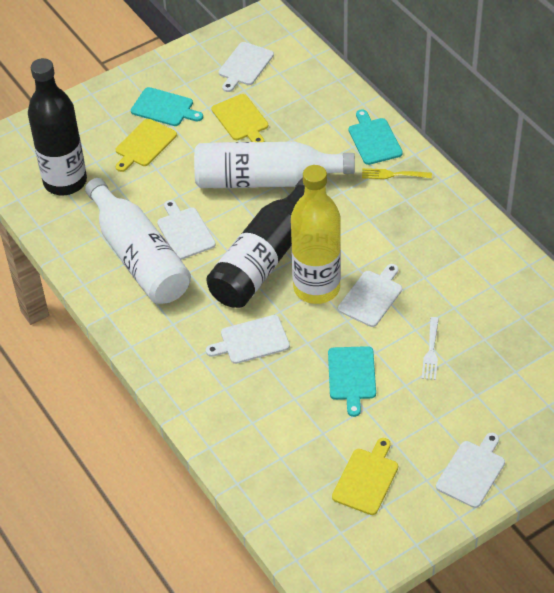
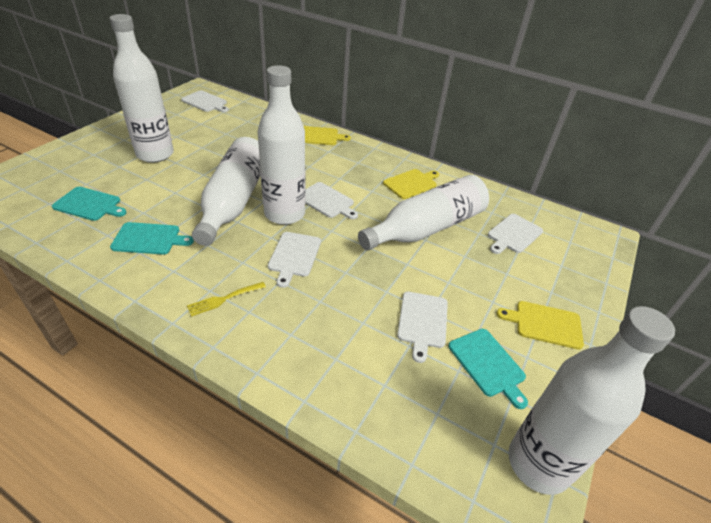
black bottle: [28,58,87,195] [206,178,305,308] = 2 -> none = 0
white bottle: [85,178,191,304] [194,142,355,188] = 2 -> [110,14,174,163] [192,137,261,246] [258,65,306,225] [358,175,489,251] [509,306,675,495] = 5
white fork: [422,317,439,380] = 1 -> none = 0
yellow bottle: [291,165,341,304] = 1 -> none = 0

